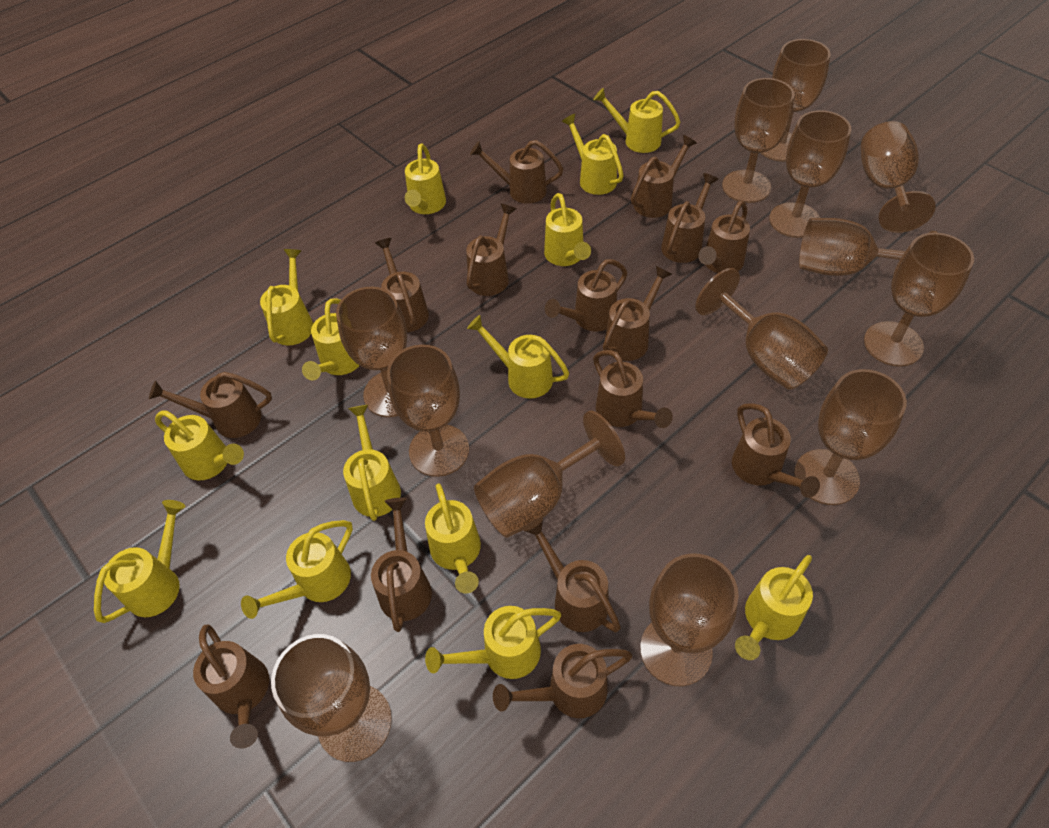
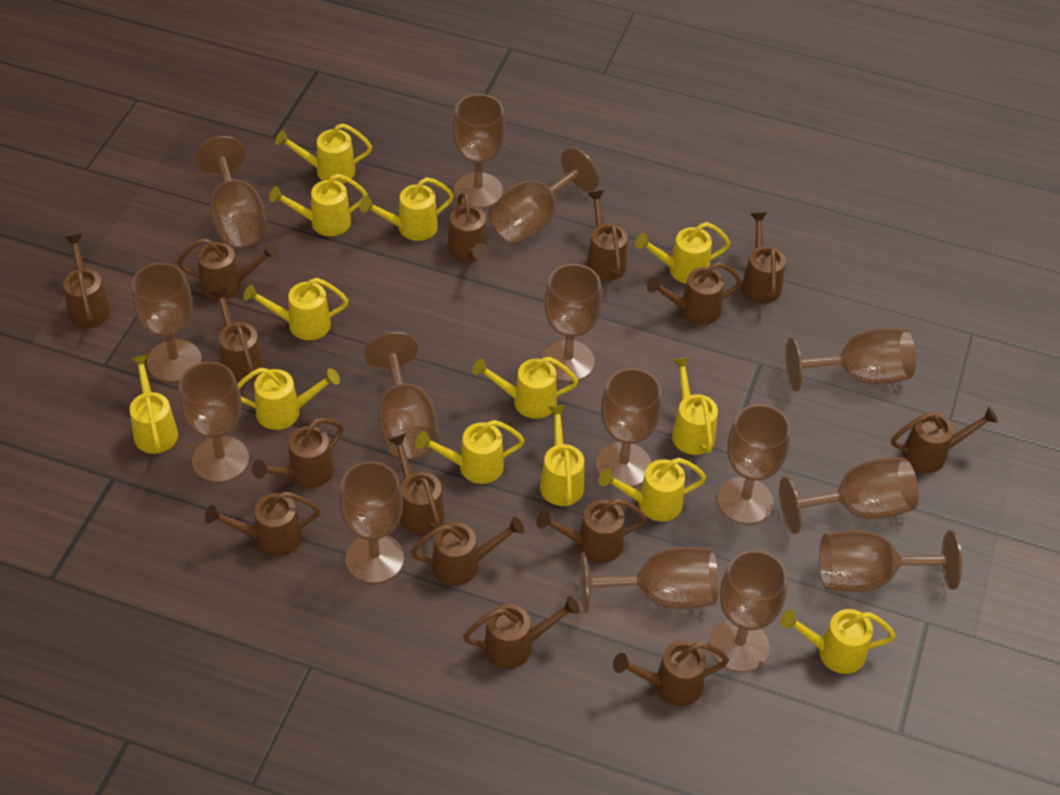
brown goblet: [271,634,392,762] [336,287,407,417] [387,344,469,477] [474,411,625,538] [640,553,739,687] [695,268,828,389] [722,78,794,203] [761,39,830,162] [769,110,851,238] [794,369,907,505] [799,218,938,276] [861,121,936,233] [864,233,974,367] = 13 -> [132,263,202,382] [179,361,249,483] [195,136,267,248] [339,461,404,584] [364,332,439,459] [453,94,506,209] [488,147,599,244] [542,264,602,382] [580,547,718,613] [596,368,662,487] [709,550,787,672] [717,404,791,525] [779,457,919,534] [785,328,916,391] [819,530,962,592] = 15
yellow watering can: [94,500,186,623] [155,411,244,480] [241,520,353,619] [260,249,313,345] [302,299,360,380] [343,405,401,521] [405,144,446,214] [425,483,481,594] [425,606,561,679] [467,315,569,399] [544,193,591,266] [562,114,624,195] [593,88,680,153] [735,555,813,660] = 14 -> [130,355,178,454] [238,368,340,430] [243,278,348,340] [269,174,368,236] [275,123,372,184] [360,177,454,241] [416,420,525,484] [472,357,578,419] [540,405,584,506] [599,458,706,521] [635,222,730,284] [672,357,718,455] [780,609,895,674] = 13

